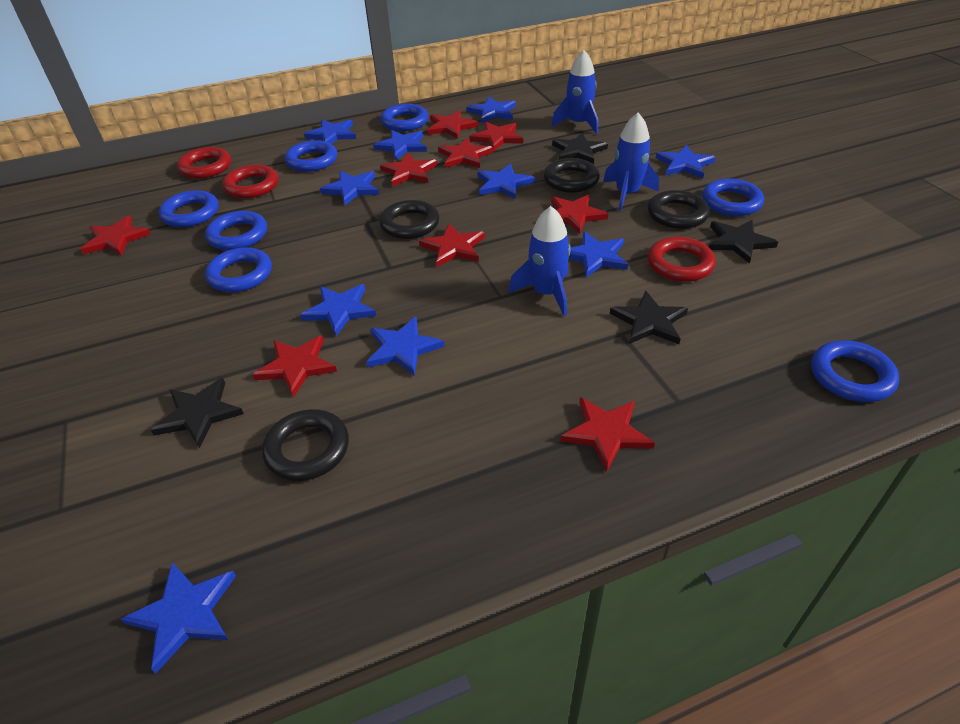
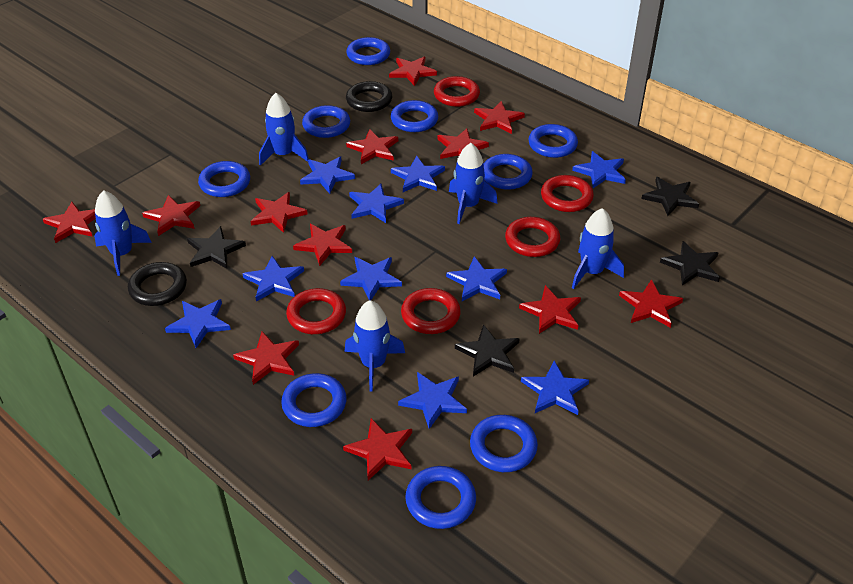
black ring: [262,409,349,481] [379,200,439,239] [544,158,600,193] [648,190,710,229] = 4 -> [128,262,187,306] [346,81,392,112] = 2
blue ring: [159,190,219,227] [205,211,267,250] [205,247,272,292] [285,140,337,172] [380,104,428,131] [702,179,764,216] [811,340,899,402] = 7 -> [198,161,250,197] [281,373,347,427] [302,105,350,138] [347,37,390,65] [391,100,438,132] [405,466,476,529] [470,415,538,472] [484,154,533,190] [528,124,578,158] = 9
blue rocket: [509,206,571,316] [551,50,598,134] [603,113,659,211] = 3 -> [94,190,152,276] [259,93,309,166] [345,300,405,392] [449,143,498,224] [572,208,624,289] = 5
red ring: [177,147,231,179] [222,165,278,199] [647,237,716,282] = 3 -> [286,288,346,334] [401,288,461,334] [434,76,480,107] [505,217,560,257] [541,175,594,212] = 5
red star: [81,216,151,256] [253,336,337,398] [380,153,437,186] [419,224,485,267] [427,110,478,139] [438,138,493,168] [469,122,523,152] [551,194,608,234] [560,397,655,472] = 9 -> [43,201,96,243] [142,195,200,236] [233,331,299,385] [251,192,308,233] [293,224,352,266] [343,418,412,480] [346,129,398,164] [389,57,437,86] [438,128,489,159] [474,101,525,134] [519,285,581,334] [619,279,683,328] = 12

